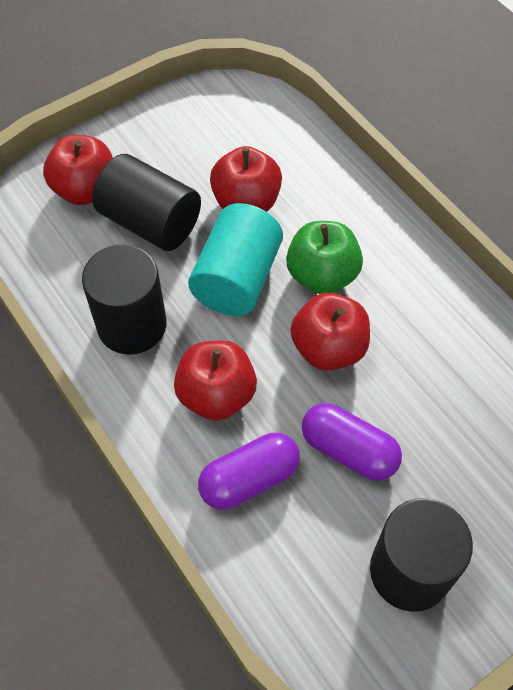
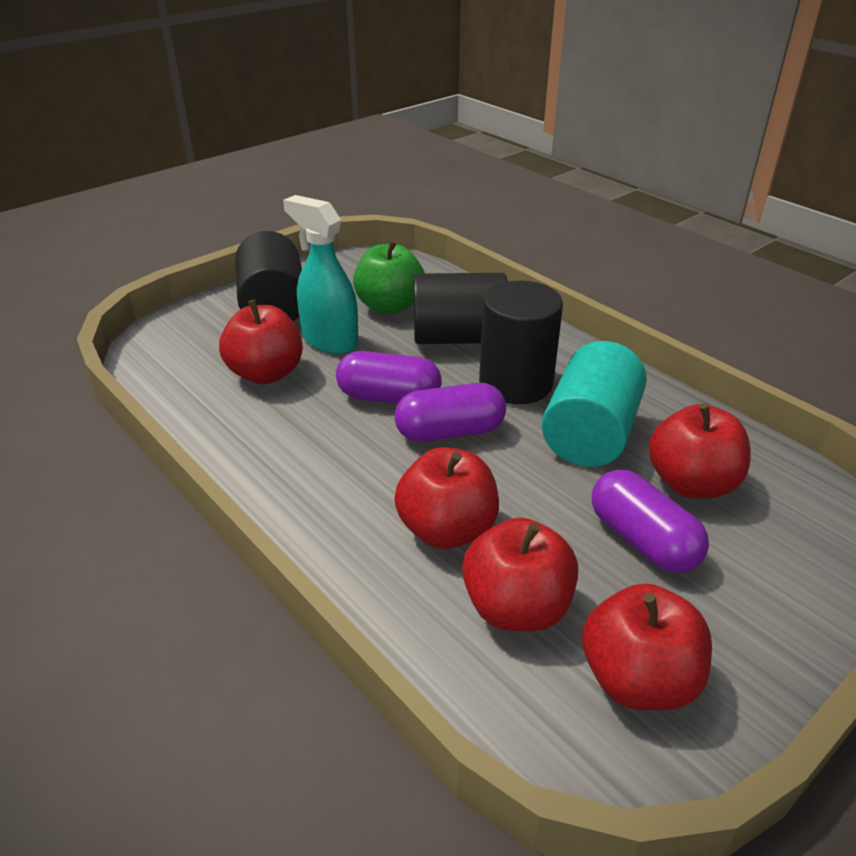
purple capsule: [198,433,300,510] [302,403,402,481] = 2 -> [336,351,442,404] [395,383,506,442] [592,470,709,573] = 3
red apple: [43,135,113,205] [174,341,257,421] [210,146,282,212] [290,293,370,370] = 4 -> [219,299,303,384] [394,447,499,549] [462,518,578,631] [582,584,712,710] [649,403,751,498] = 5
turquoise spray bottle: none = 0 -> [283,195,359,354] = 1

